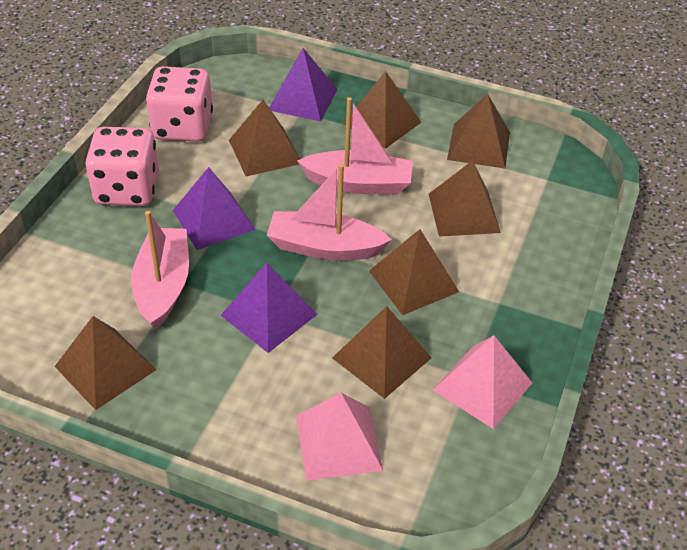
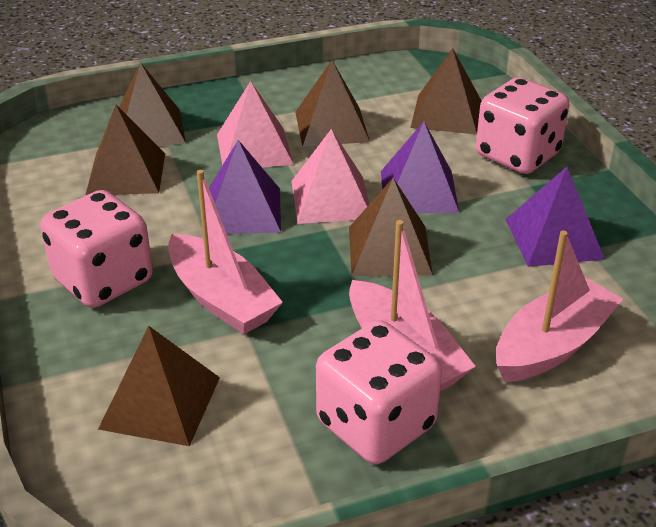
brown pyramid: [54,316,156,410] [229,100,300,176] [332,306,432,399] [342,71,422,149] [369,229,459,315] [429,160,501,237] [447,94,510,168] = 7 -> [86,105,165,195] [98,326,220,446] [119,62,186,147] [295,60,370,147] [349,178,433,276] [411,48,482,134] = 6
pink dice: [85,127,159,206] [146,66,213,142] = 2 -> [40,190,153,308] [316,320,442,465] [476,77,569,174] = 3

